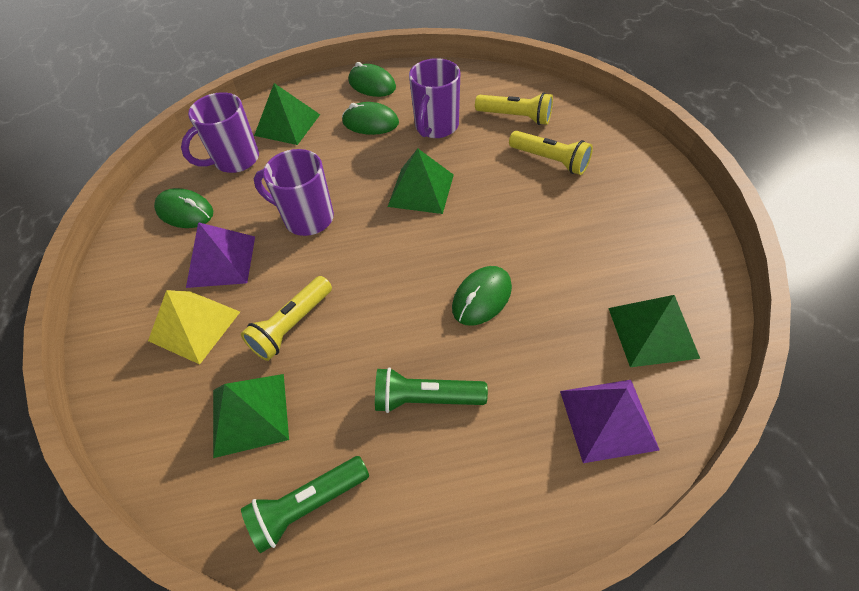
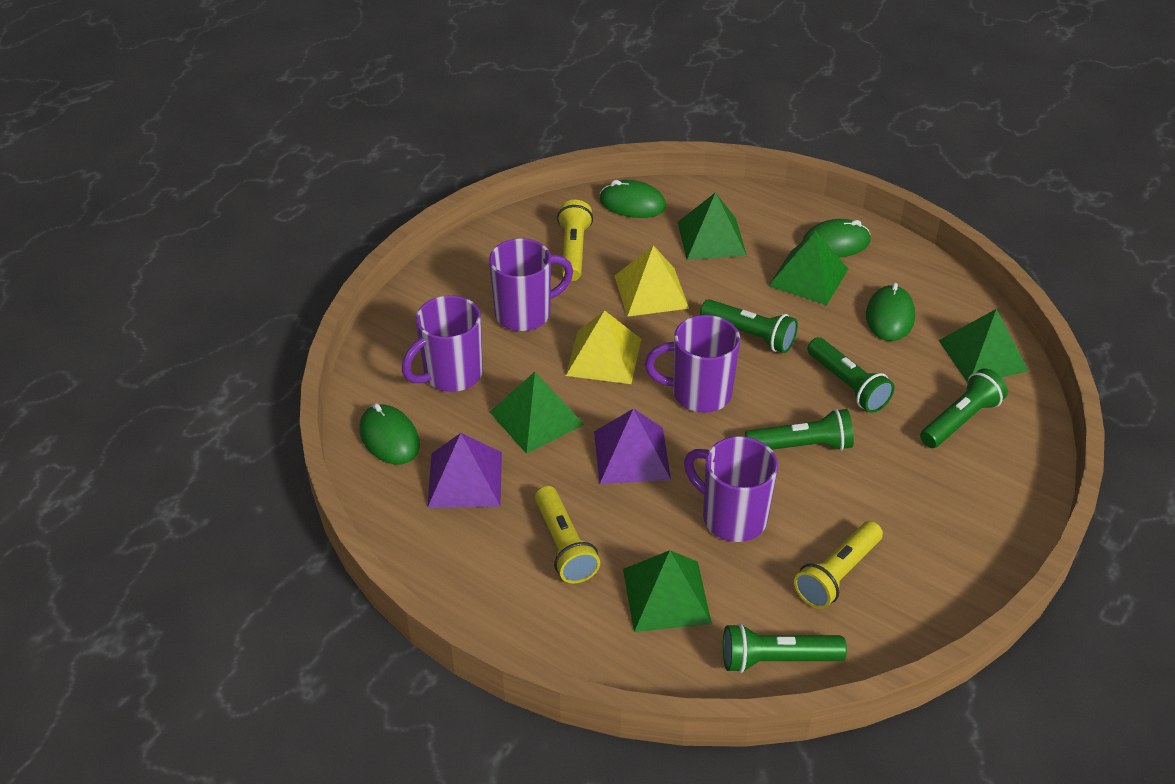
green flashlight: [241,456,369,553] [375,367,488,413] = 2 -> [700,299,798,353] [723,623,847,673] [745,409,854,451] [807,337,895,413] [920,368,1008,448] = 5
green pyramid: [213,374,289,458] [254,83,320,145] [388,148,454,214] [608,295,700,367] = 4 -> [490,372,584,454] [623,550,712,632] [678,192,747,260] [768,231,848,305] [938,309,1028,383] = 5
purple mug: [181,92,259,173] [253,149,334,236] [409,58,460,138] = 3 -> [402,295,483,392] [489,238,573,331] [645,315,740,413] [684,436,778,542] = 4
yellow pyramid: [148,290,240,364] = 1 -> [566,310,641,384] [615,245,689,317] = 2

